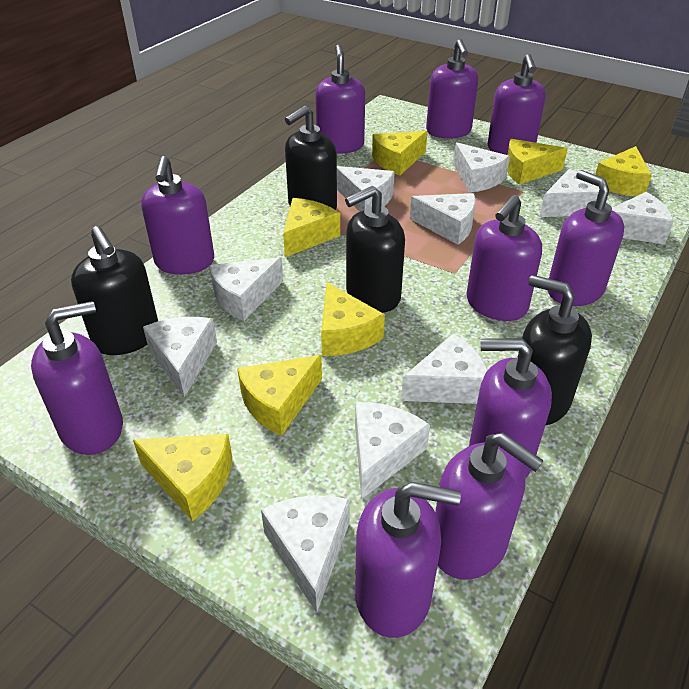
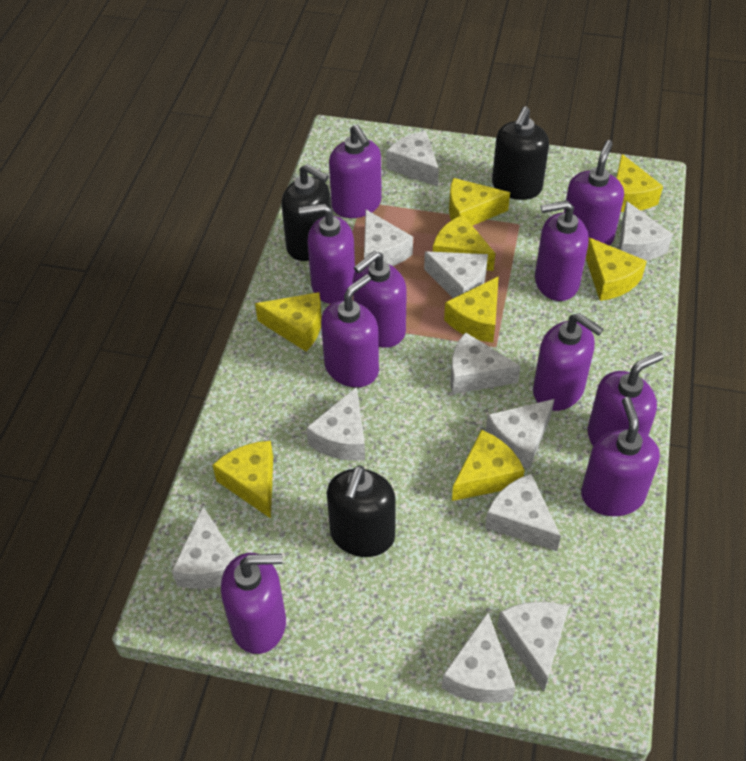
black soap dispenser: [71,226,158,355] [285,106,337,210] [345,186,405,313] [517,275,592,425] = 4 -> [281,164,331,261] [327,465,396,557] [492,106,549,200] = 3
white cheese: [143,317,217,397] [209,257,283,321] [261,495,350,613] [337,166,395,212] [355,402,430,499] [401,333,488,404] [410,193,476,245] [453,142,510,193] [539,169,599,217] [612,192,674,245] = 10 -> [172,507,236,589] [306,387,365,461] [364,210,413,266] [387,131,439,187] [424,251,488,298] [441,612,516,703] [451,332,521,394] [485,474,561,551] [486,399,554,469] [497,601,569,692] [619,201,673,261] = 11
yellow cheese: [133,434,232,521] [237,355,322,436] [283,198,340,257] [321,282,385,356] [372,131,428,176] [507,139,568,185] [595,146,652,197] = 7 -> [213,441,273,519] [255,292,322,352] [433,215,495,271] [444,276,499,343] [449,178,510,226] [452,430,525,501] [586,238,647,301] [616,154,663,212] = 8

